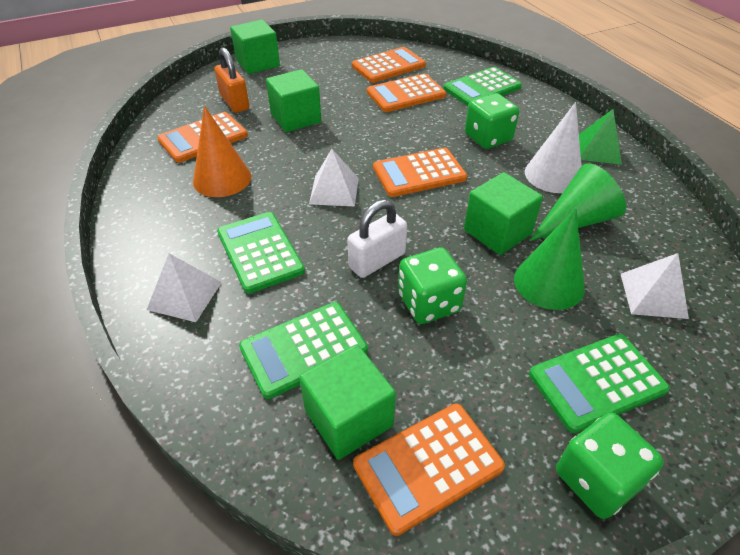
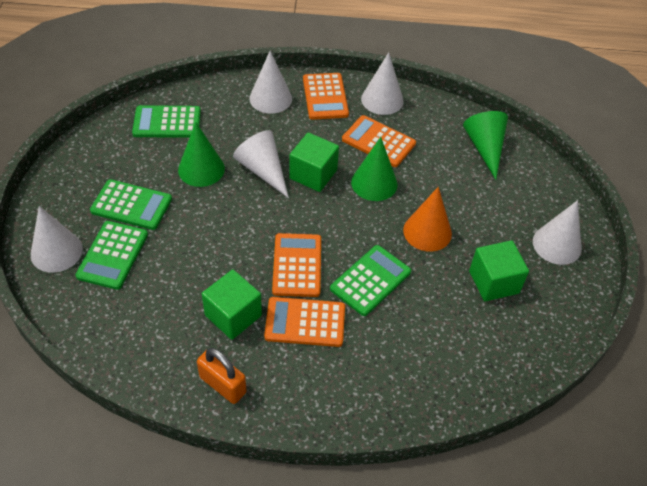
green cone: [514,208,585,310] [530,163,626,241] = 2 -> [178,122,225,187] [351,137,398,201] [463,111,508,180] = 3
green cube: [230,20,280,74] [266,69,322,132] [299,345,396,460] [464,172,543,255] = 4 -> [202,269,262,340] [289,132,339,192] [469,240,529,302] = 3
green dice: [398,247,467,324] [465,93,519,149] [556,412,664,519] = 3 -> none = 0
green pyramid: [579,109,622,165] = 1 -> none = 0
orange calculator: [157,112,248,163] [352,47,426,83] [353,403,505,536] [367,73,446,112] [373,148,467,197] = 5 -> [264,297,345,347] [272,233,321,297] [303,73,349,120] [342,115,416,167] = 4
white cone: [525,102,582,193] = 1 -> [31,206,83,273] [233,130,289,198] [249,51,292,113] [361,52,404,115] [533,200,582,265] = 5
white padlock: [347,199,407,278] = 1 -> none = 0
white pyramid: [147,253,222,322] [309,149,359,206] [621,253,689,319] = 3 -> none = 0

